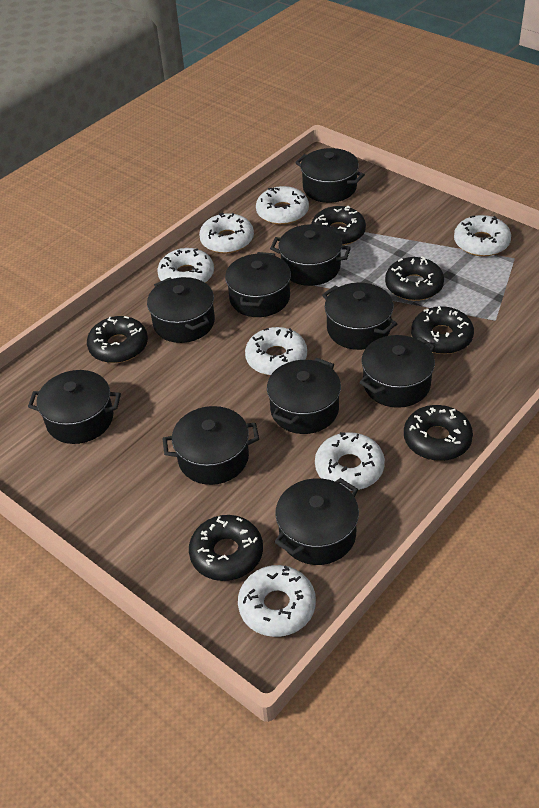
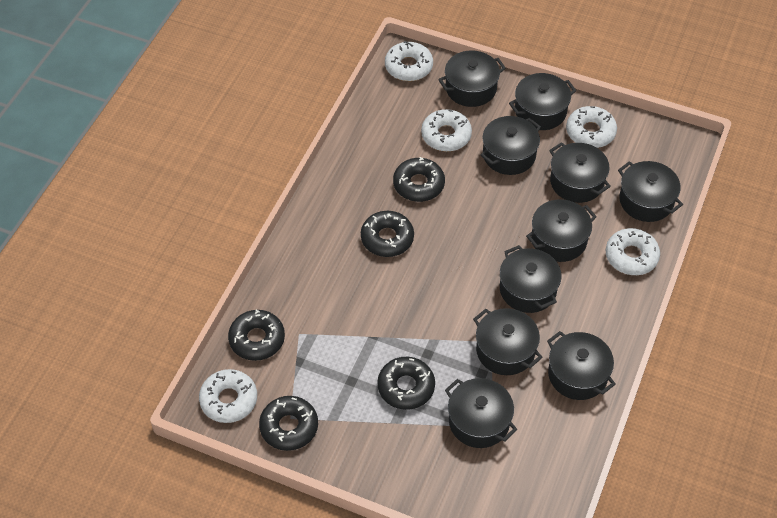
black donut: [87,316,148,363] [189,515,263,581] [311,206,366,246] [385,256,444,301] [404,405,473,461] [411,306,474,354] = 6 -> [228,310,285,361] [259,396,318,451] [361,211,414,257] [377,357,435,410] [393,157,445,202] = 5
white donut: [157,248,214,283] [199,213,254,253] [238,565,316,637] [245,327,307,375] [256,186,309,225] [315,432,385,491] [454,215,511,256] = 7 -> [199,369,257,423] [385,41,433,81] [421,109,472,152] [566,106,617,148] [606,228,660,275] = 5

